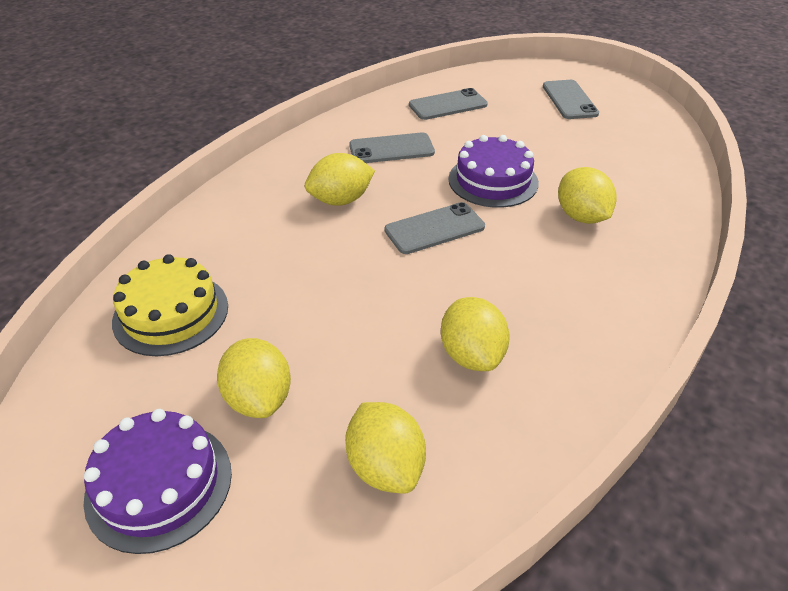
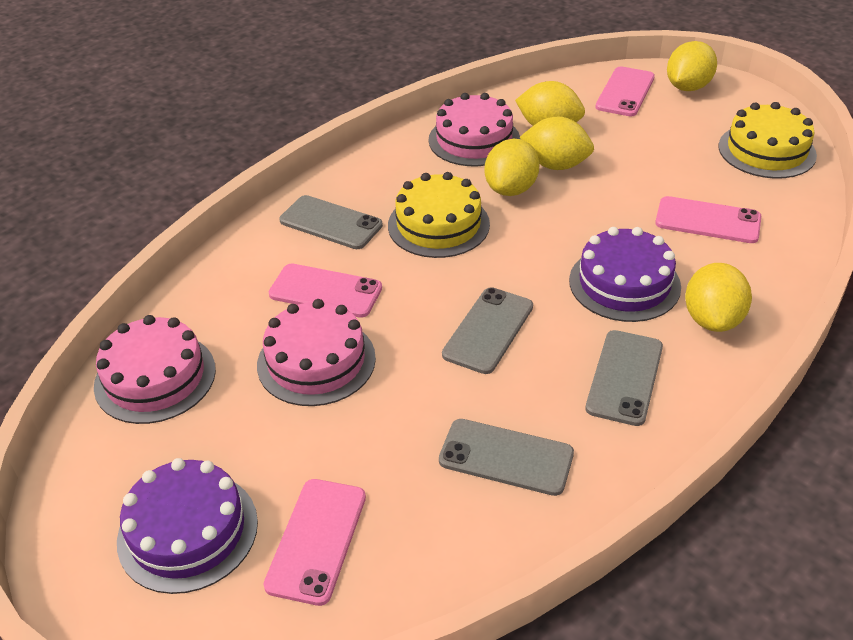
pink cake: none = 0 -> [94,315,216,424] [257,299,376,406] [429,93,520,166] = 3
pink phone: none = 0 -> [263,479,366,606] [269,263,382,318] [595,66,655,116] [655,196,761,243] = 4
yellow cake: [112,254,228,356] = 1 -> [388,172,490,258] [719,102,817,179] = 2

